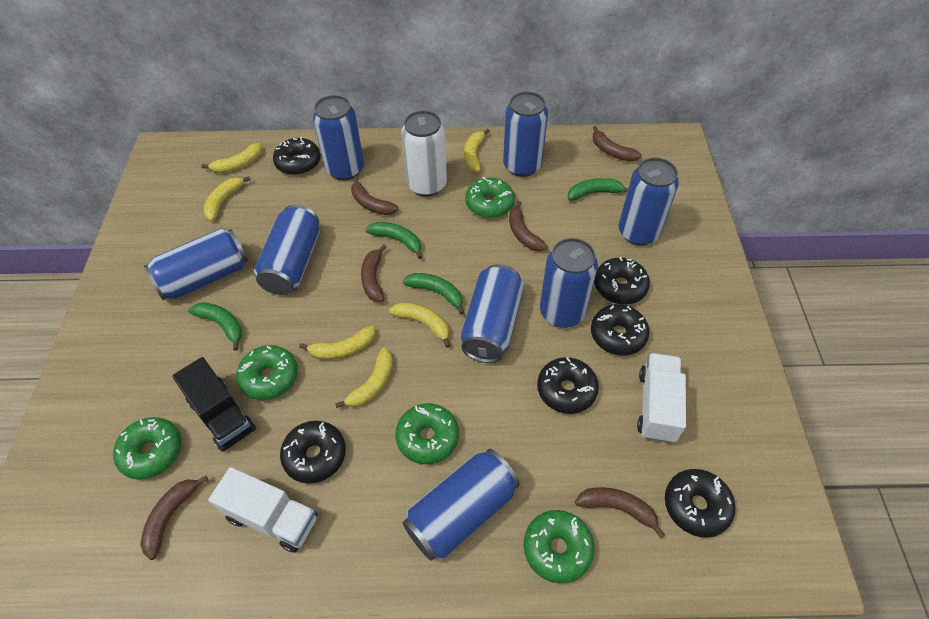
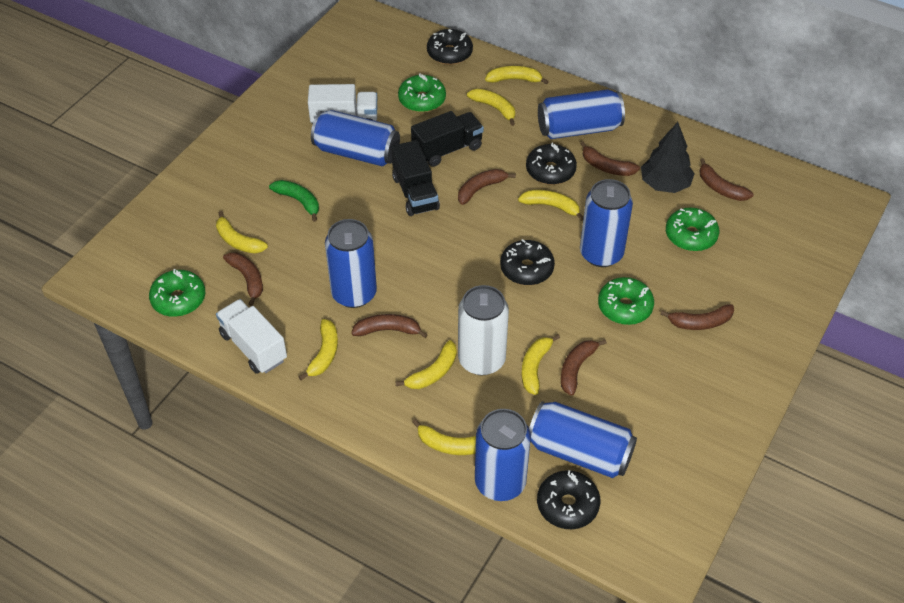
black donut: [273,137,321,175] [280,421,346,484] [537,357,599,414] [591,304,649,355] [594,257,650,305] [665,469,735,538] = 6 -> [427,29,473,65] [500,239,555,285] [526,143,577,185] [537,470,600,529] = 4
black tree: none = 0 -> [641,122,694,193] = 1
black truck: [172,357,256,452] = 1 -> [391,140,440,216] [411,111,484,167] = 2
blue can: [144,228,248,301] [254,205,320,295] [313,95,364,180] [403,449,519,561] [461,264,524,363] [503,91,548,177] [540,238,598,328] [619,157,679,246] = 8 -> [311,110,400,166] [325,219,377,308] [475,409,531,501] [529,401,637,478] [538,89,625,139] [580,179,633,267] = 6
brown banana: [140,476,208,560] [351,176,399,215] [361,244,387,302] [509,201,548,251] [575,487,665,538] [592,126,642,162] = 6 -> [223,252,263,306] [351,314,428,338] [458,169,516,205] [561,339,607,396] [580,141,640,176] [660,304,734,330] [700,158,753,201] = 7
green banana: [188,302,242,351] [366,222,422,259] [403,273,464,314] [568,178,628,200] = 4 -> [269,180,319,222] = 1
green donut: [113,417,181,480] [236,345,298,400] [395,403,459,464] [465,177,515,218] [523,510,595,584] = 5 -> [149,269,205,317] [398,73,446,112] [598,277,654,325] [666,207,719,251] = 4
yellow banana: [201,143,262,173] [203,176,251,221] [299,325,375,360] [335,347,393,408] [389,302,451,348] [464,129,490,172] = 6 -> [216,211,268,253] [299,319,338,380] [395,340,457,389] [412,419,476,455] [467,89,515,126] [485,66,549,85] [518,190,584,221] [521,334,560,395] = 8

